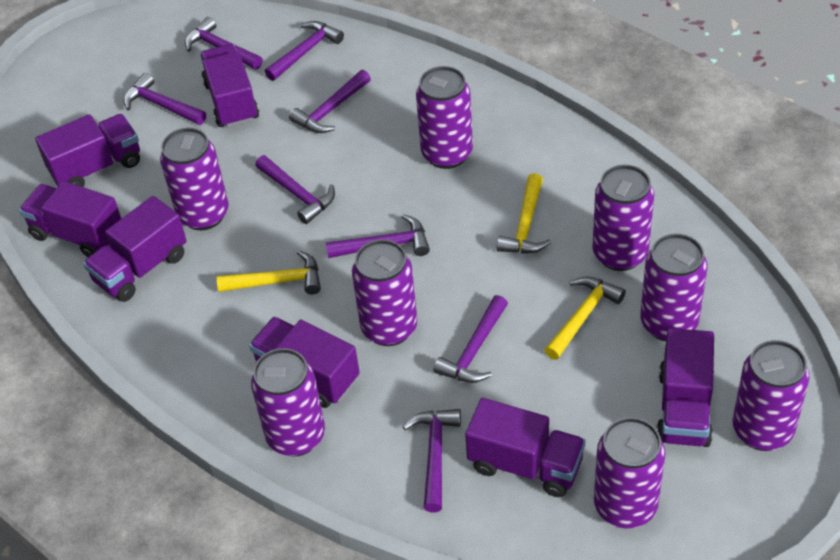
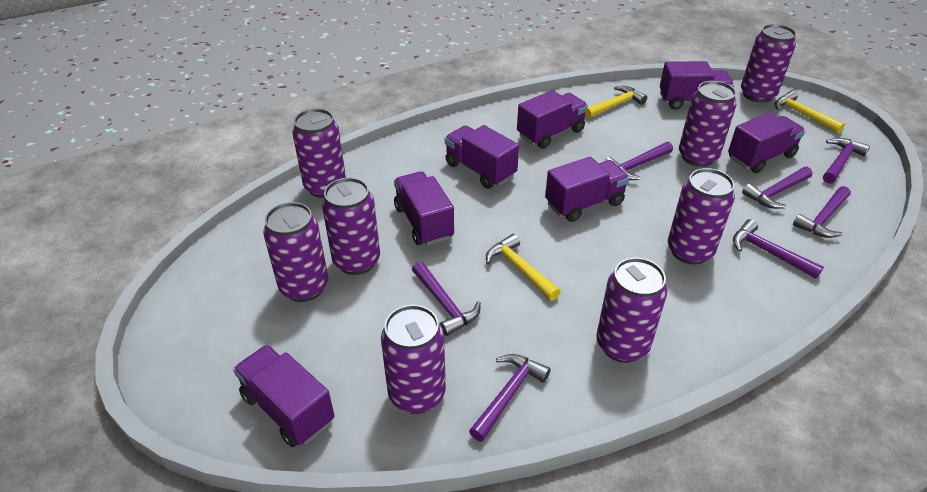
purple hammer: [124,73,206,125] [185,17,263,69] [255,155,335,224] [265,21,344,81] [289,70,371,133] [326,214,430,258] [403,409,461,512] [433,295,508,383] = 8 -> [412,261,481,336] [469,354,551,442] [603,142,673,180] [733,219,824,279] [742,167,812,209] [793,186,851,238] [823,138,870,184] = 7

